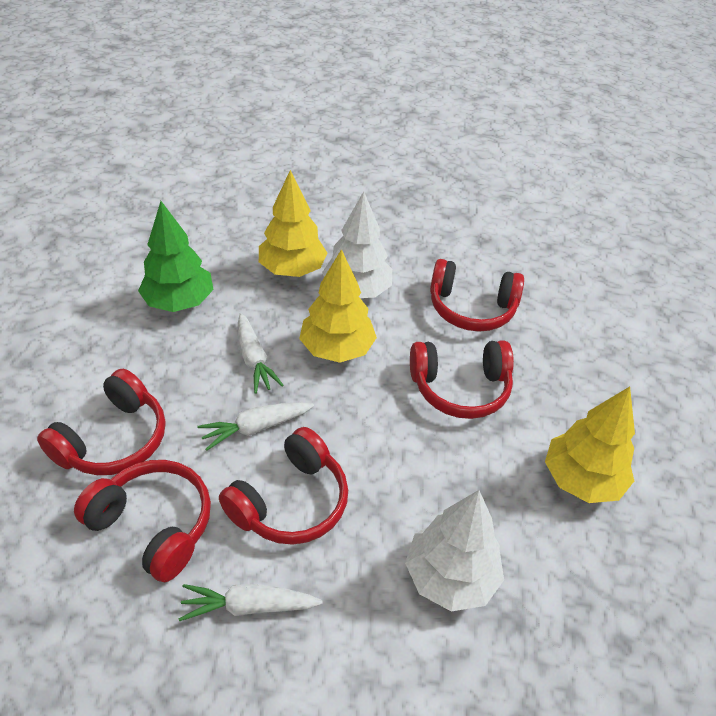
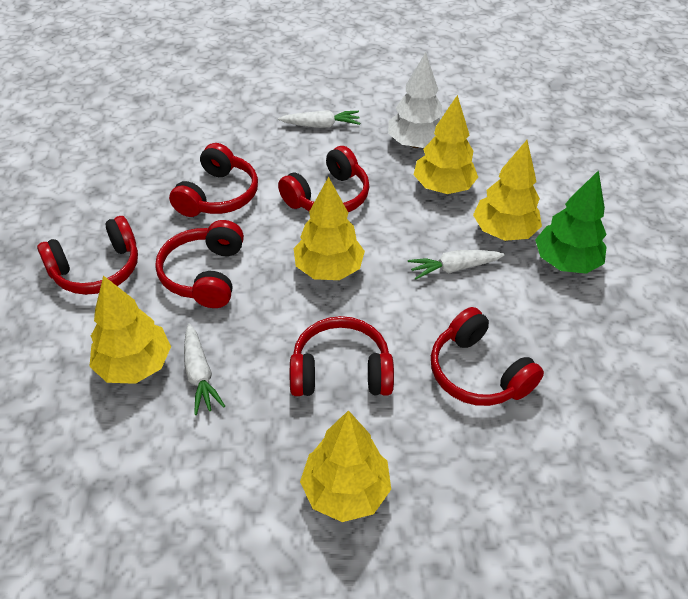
red headphones: [37,369,165,475] [74,460,211,582] [219,427,348,545] [410,340,514,419] [430,259,524,332] = 5 -> [37,216,138,295] [155,220,244,308] [169,143,258,217] [278,146,370,213] [290,316,394,396] [431,307,544,406] = 6
white tree: [322,191,392,298] [405,490,504,612] = 2 -> [388,52,442,148] = 1
yellow tree: [259,170,327,277] [299,249,377,363] [545,387,635,503] = 3 -> [89,275,171,384] [294,177,365,280] [300,410,391,522] [414,95,478,194] [473,140,542,241] = 5

